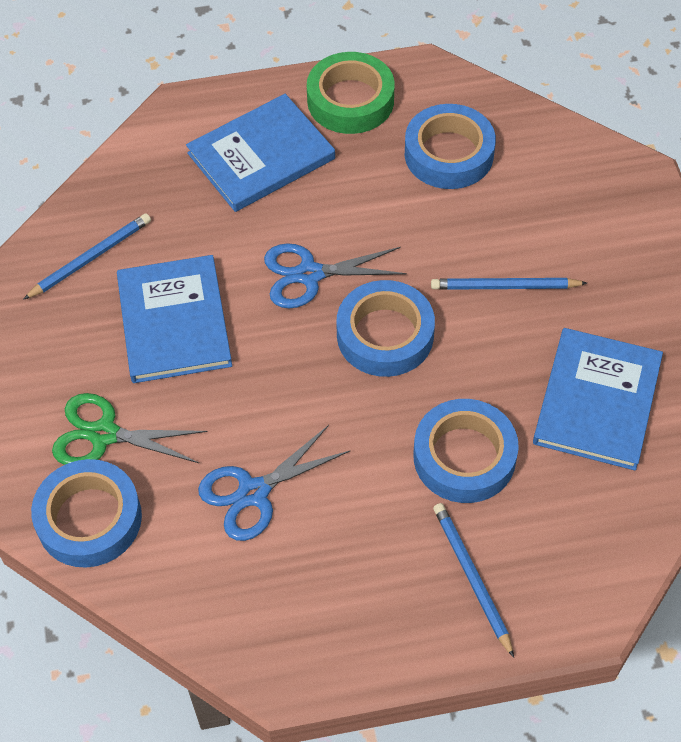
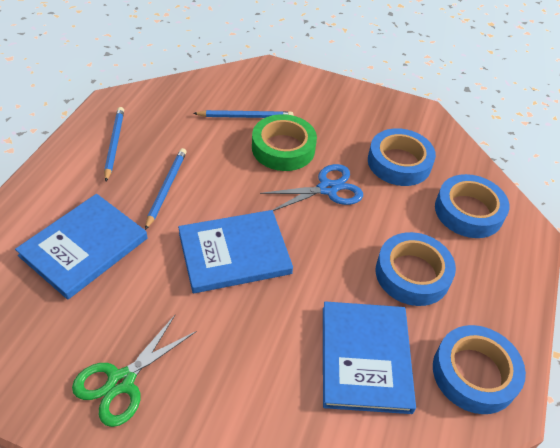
blue scissors: [198,425,350,541] [264,243,407,309] = 2 -> [260,164,363,211] = 1

